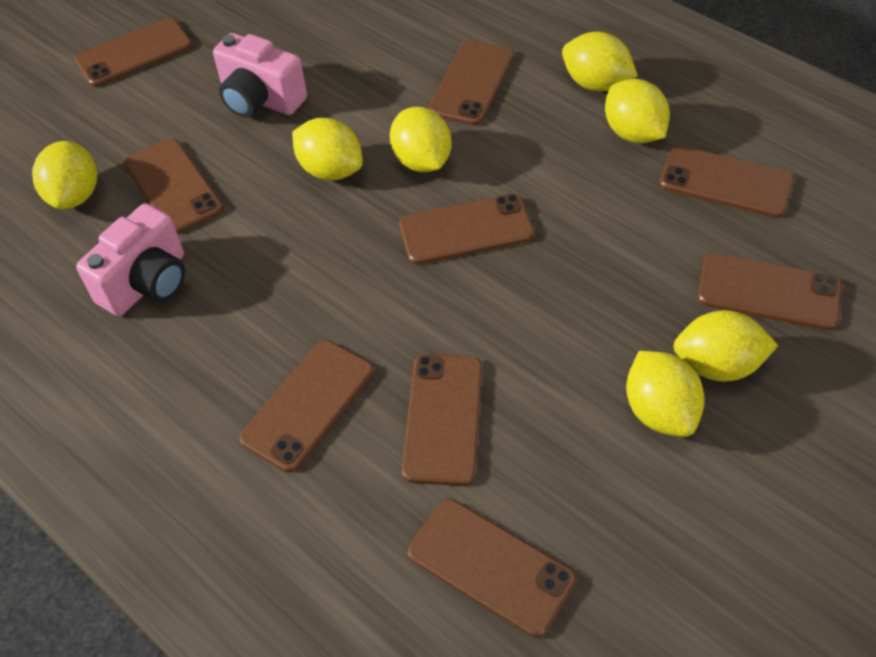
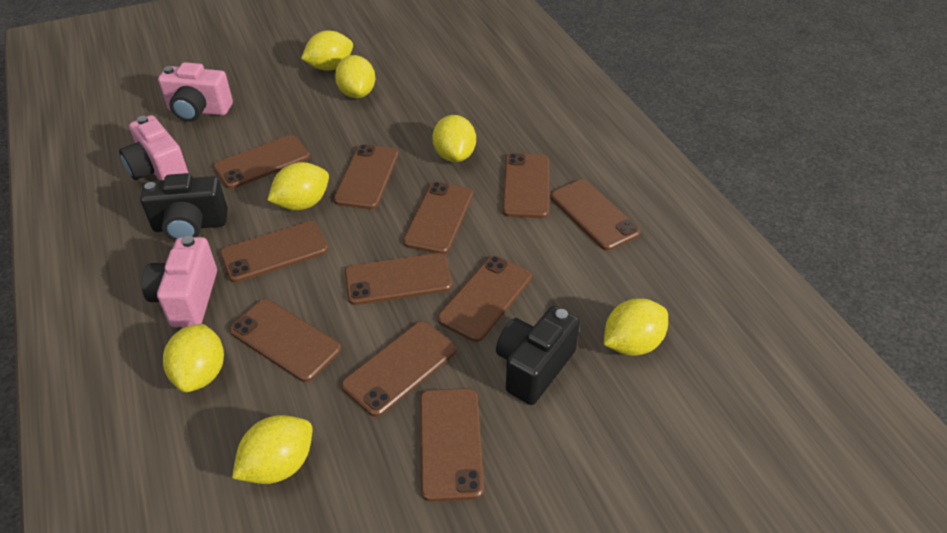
black camera: none = 0 -> [140,173,228,241] [496,306,580,405] = 2
brown phone: [75,18,192,87] [124,138,223,234] [239,340,374,473] [399,194,534,265] [402,354,482,486] [408,499,576,637] [428,40,514,126] [659,146,794,218] [697,253,842,330] = 9 -> [213,135,310,189] [220,221,328,283] [229,299,341,382] [334,144,399,209] [341,321,456,417] [345,253,452,305] [403,182,473,254] [420,388,484,502] [438,256,532,342] [502,153,549,218] [550,179,641,251] = 11
pink camera: [76,203,185,316] [213,33,307,118] = 2 -> [119,115,189,180] [142,236,217,327] [158,62,233,122] = 3

